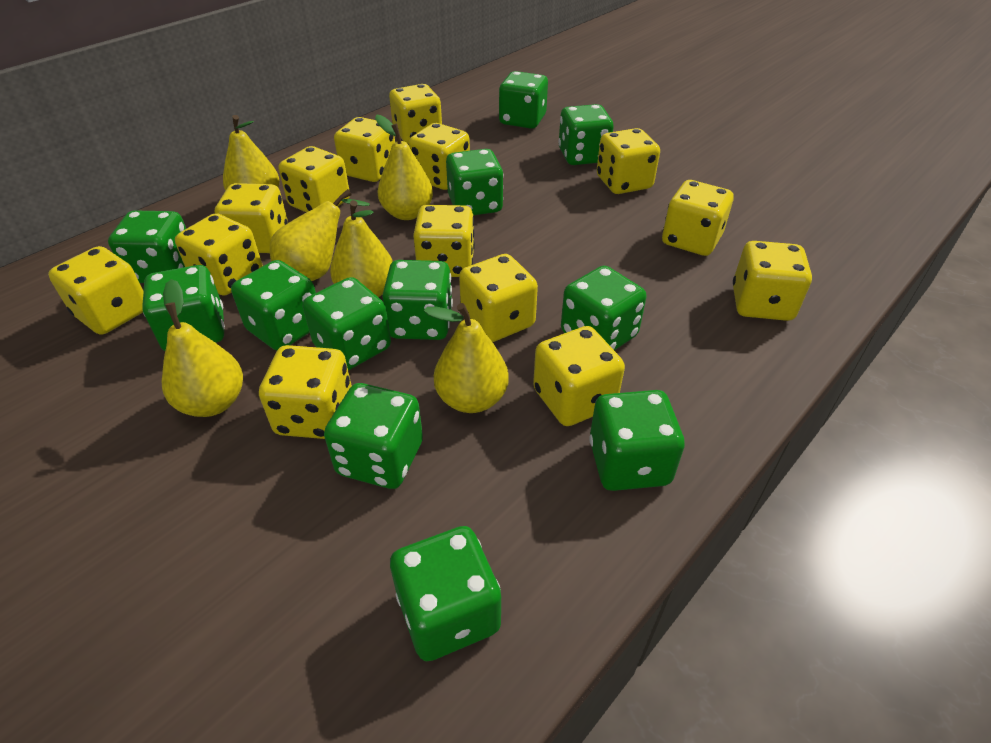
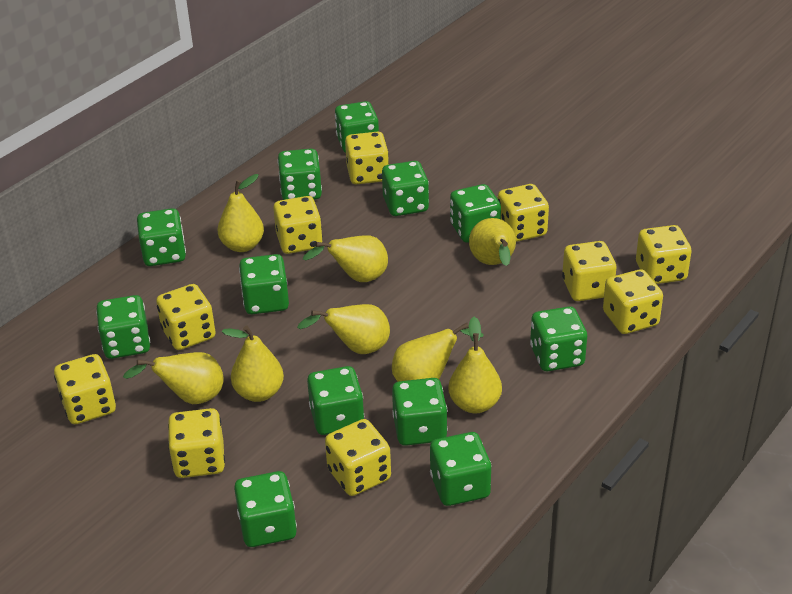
yellow dice: [48,246,143,335] [175,213,263,296] [215,183,288,253] [259,345,352,439] [279,146,350,213] [334,117,395,182] [389,84,442,144] [409,123,470,190] [413,205,475,277] [459,254,538,342] [533,326,625,426] [597,128,660,194] [662,180,733,256] [733,241,812,321] = 14 -> [54,354,116,424] [156,284,216,350] [168,408,225,478] [273,196,323,254] [325,419,391,496] [345,132,389,184] [498,184,549,242] [562,241,616,301] [603,269,663,334] [636,225,692,284] = 10
yellow pear: [162,279,243,417] [223,115,280,191] [270,189,370,281] [330,200,393,297] [375,115,433,220] [424,303,509,413] = 6 -> [123,352,224,404] [218,174,264,252] [222,326,284,402] [297,304,390,354] [303,235,388,282] [392,323,484,382] [448,317,502,413] [469,218,516,266] = 8

